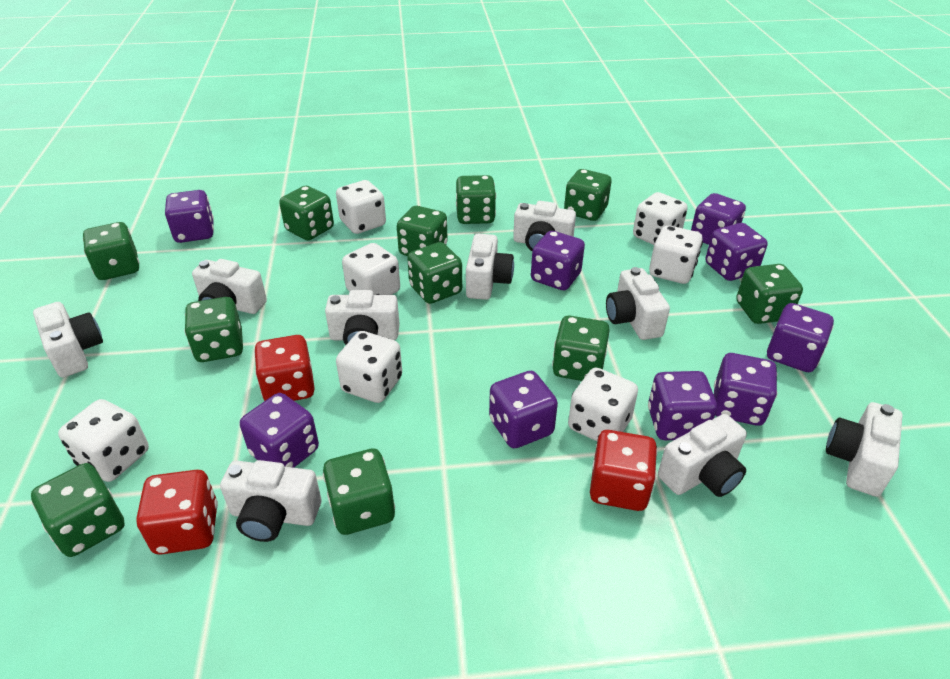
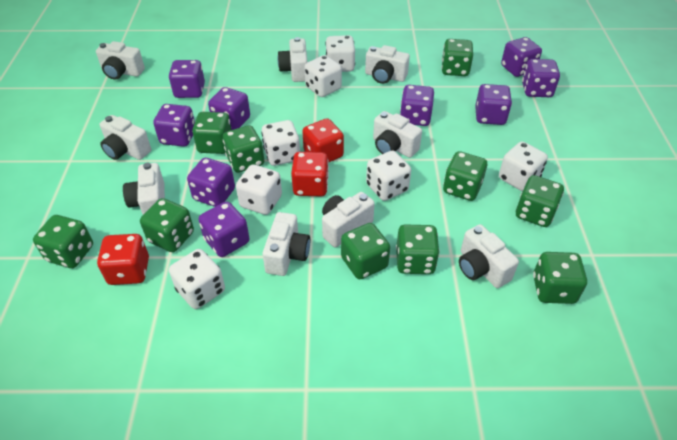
green dice: [31,463,125,557] [83,222,139,280] [184,297,243,362] [279,186,334,240] [323,448,395,535] [397,206,448,256] [407,242,462,304] [456,175,496,224] [552,316,610,381] [564,169,612,221] [736,264,803,324] = 11 -> [33,215,93,268] [140,198,194,252] [192,112,231,154] [223,125,264,173] [341,223,390,279] [396,225,440,274] [442,39,473,76] [443,151,487,201] [516,175,564,227] [533,252,587,304] = 10

